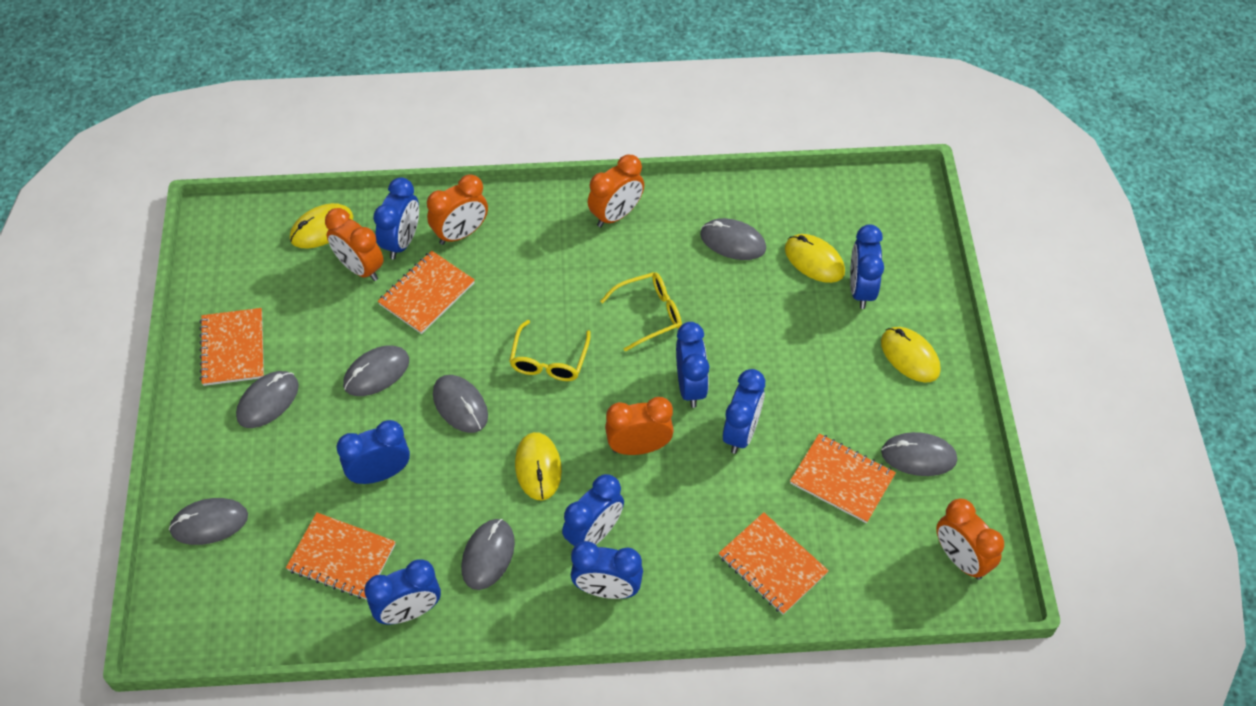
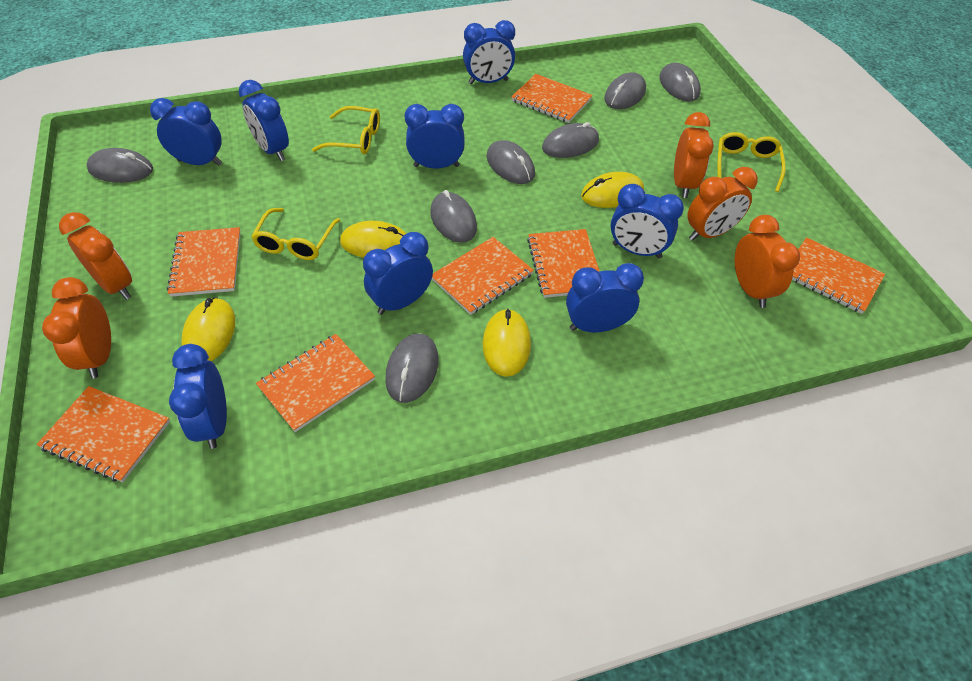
orange notebook: [200,308,264,386] [286,512,396,600] [378,251,475,334] [719,512,829,615] [790,433,896,523] = 5 -> [36,386,170,482] [167,227,241,297] [256,334,375,432] [432,237,534,315] [511,74,593,123] [527,229,600,298] [792,237,885,314] = 7
yellow glasses: [509,320,591,381] [600,272,682,352] = 2 -> [251,208,340,260] [312,106,380,154] [717,132,786,192] = 3

